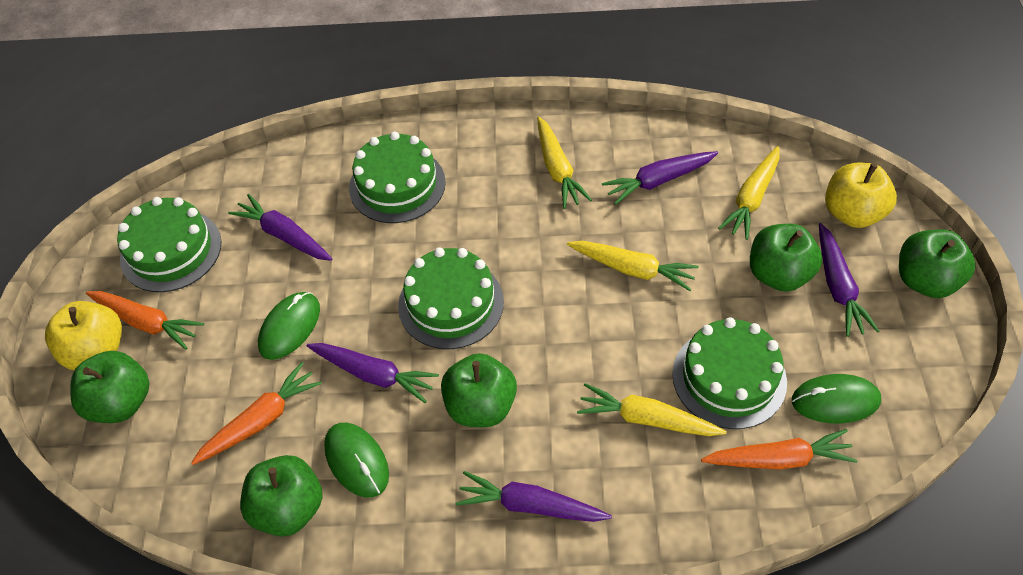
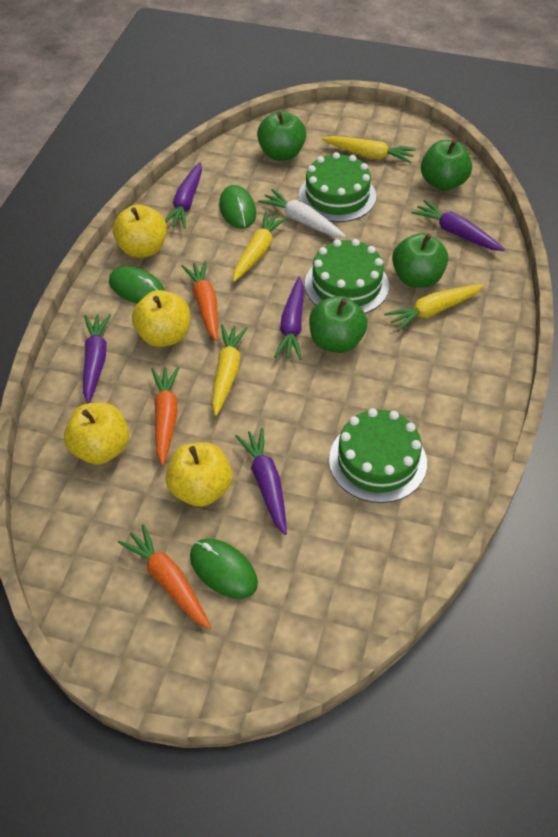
green apple: [70,351,149,423] [240,455,323,537] [441,353,517,427] [750,224,822,292] [899,229,976,298] = 5 -> [257,111,306,161] [309,296,368,353] [392,233,448,288] [421,140,472,191] = 4
green cake: [117,197,222,292] [349,132,446,223] [398,247,504,349] [672,317,787,429] = 4 -> [299,152,376,222] [305,239,389,313] [329,408,427,503] = 3
white carrot: none = 0 -> [258,189,346,238] = 1
yellow apple: [45,301,122,370] [825,162,897,228] = 2 -> [64,403,129,465] [113,205,167,258] [132,290,190,347] [166,442,232,507] = 4

